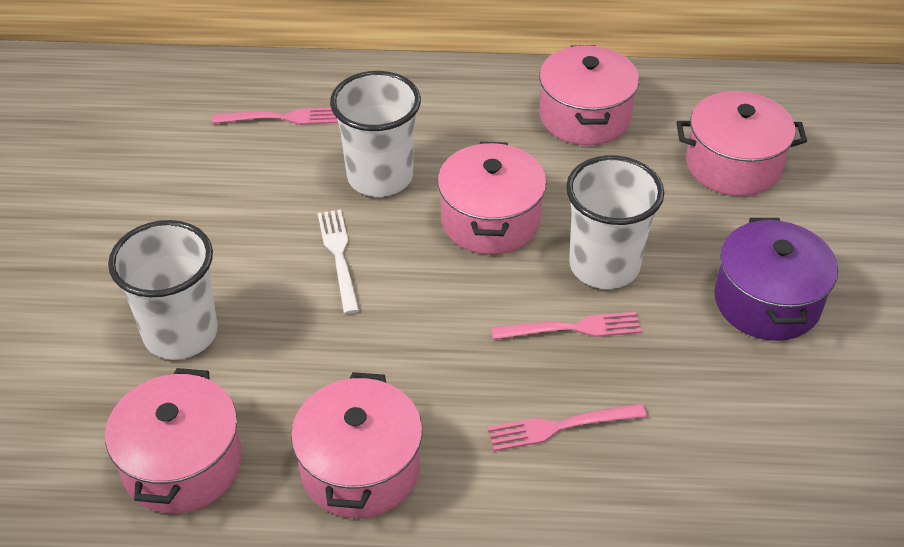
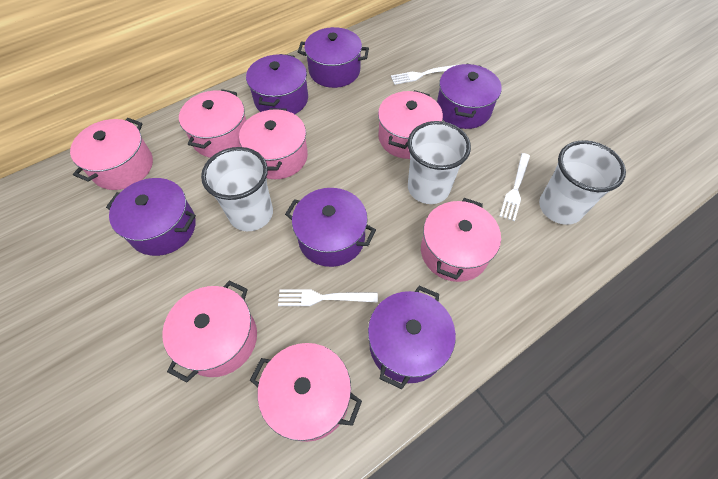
pink fork: [212,108,338,125] [487,403,647,451] [491,312,641,340] = 3 -> none = 0
pink pot: [105,368,242,514] [291,372,422,518] [438,142,546,255] [539,45,639,145] [676,91,807,196] = 5 -> [70,118,153,190] [163,281,257,383] [179,89,247,158] [239,108,308,179] [250,343,362,442] [378,90,443,159] [421,198,501,282] = 7
purple pot: [714,218,838,341] = 1 -> [106,178,196,256] [246,54,308,114] [285,188,376,267] [298,27,369,88] [368,286,456,389] [437,64,502,129] = 6
white fork: [318,209,359,314] = 1 -> [278,289,378,306] [391,64,459,85] [499,153,530,221] = 3

